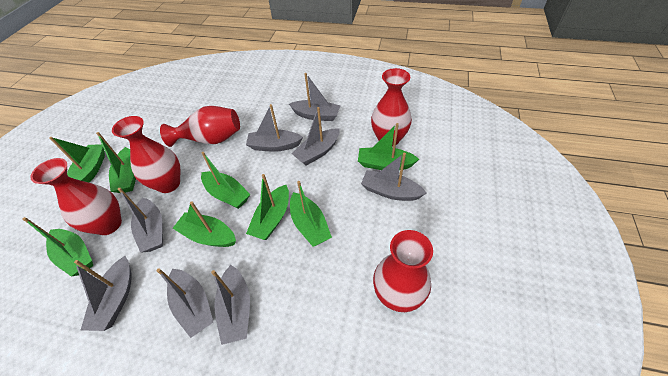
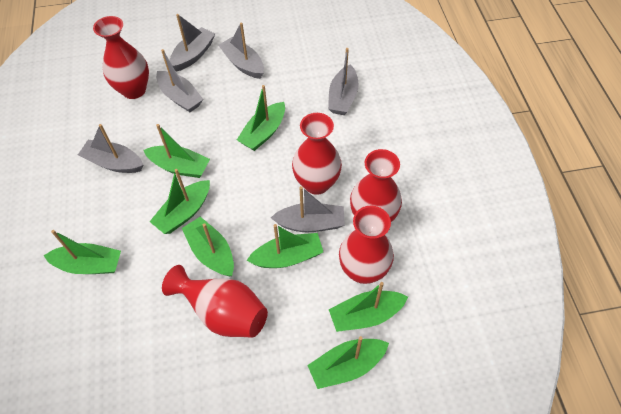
grey boat: [74,256,132,331] [118,188,163,253] [156,268,213,338] [211,265,250,345] [246,104,303,152] [289,73,340,121] [292,107,340,166] [361,153,427,201] = 8 -> [78,124,143,173] [156,49,203,112] [169,14,215,72] [218,22,264,79] [271,186,345,232] [328,48,359,115] = 6

